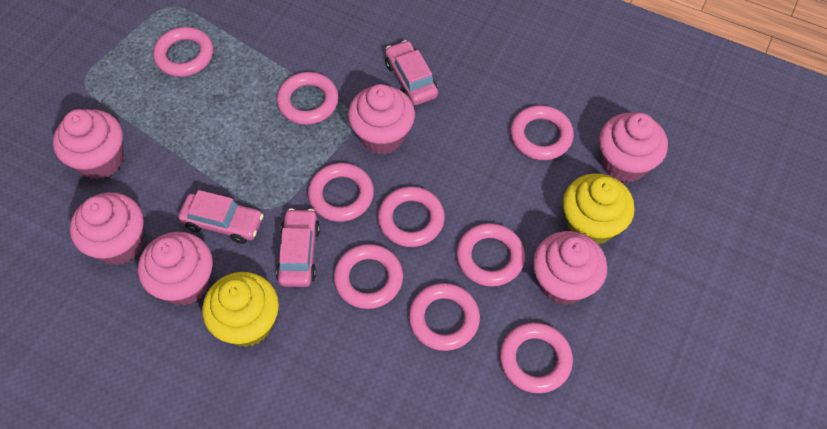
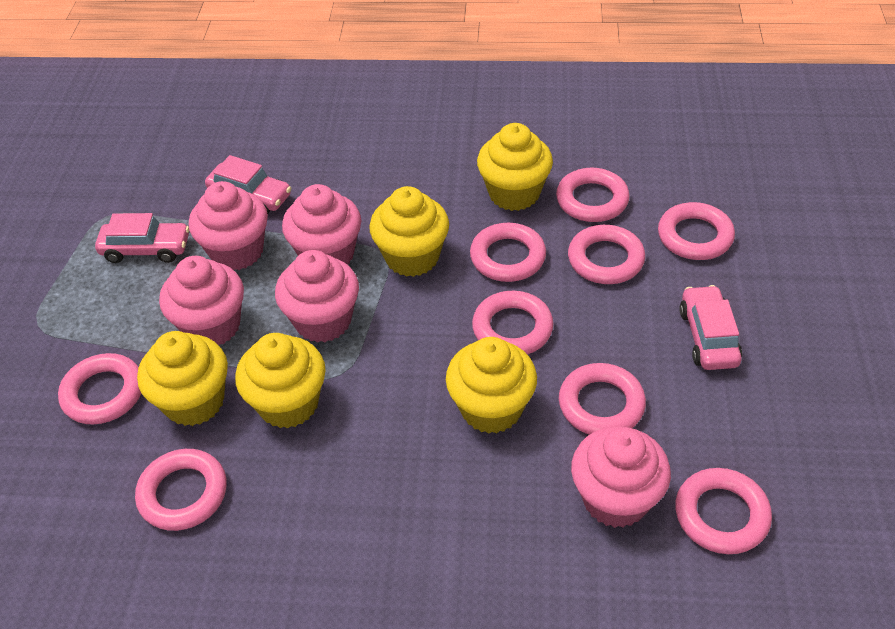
pink cupcake: [53,109,124,179] [70,192,144,265] [138,232,213,306] [348,84,415,155] [533,231,607,305] [599,112,668,183] = 6 -> [159,256,244,345] [189,181,268,270] [275,250,359,343] [282,184,361,265] [571,426,671,528] = 5
yellow cupcake: [202,272,279,347] [563,173,635,245] = 2 -> [137,331,228,426] [235,333,326,429] [369,186,449,277] [446,337,537,434] [477,123,553,211] = 5

